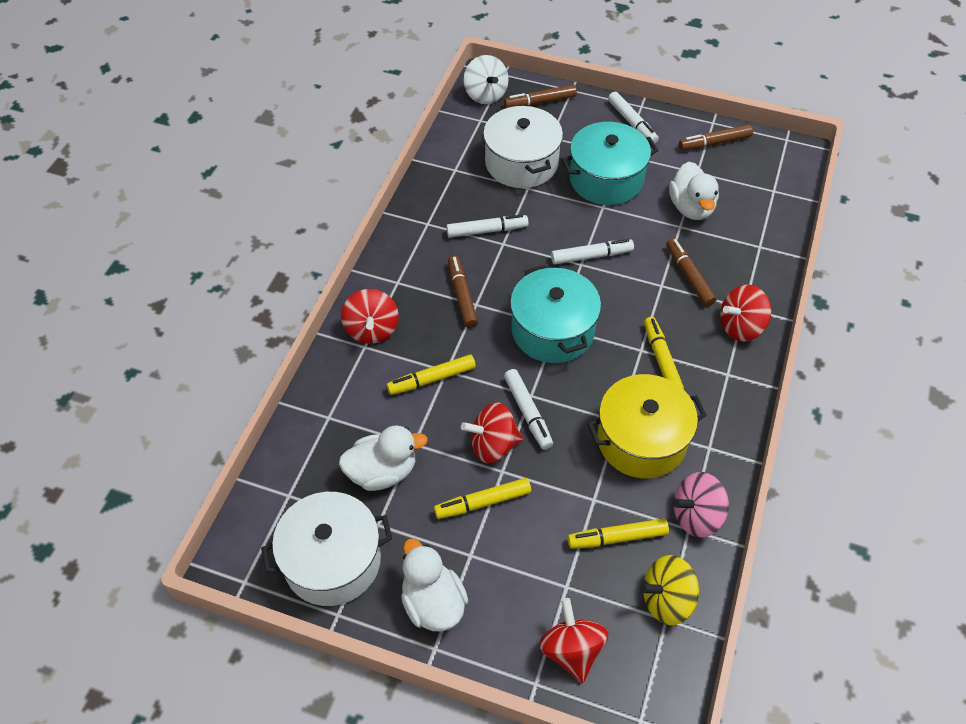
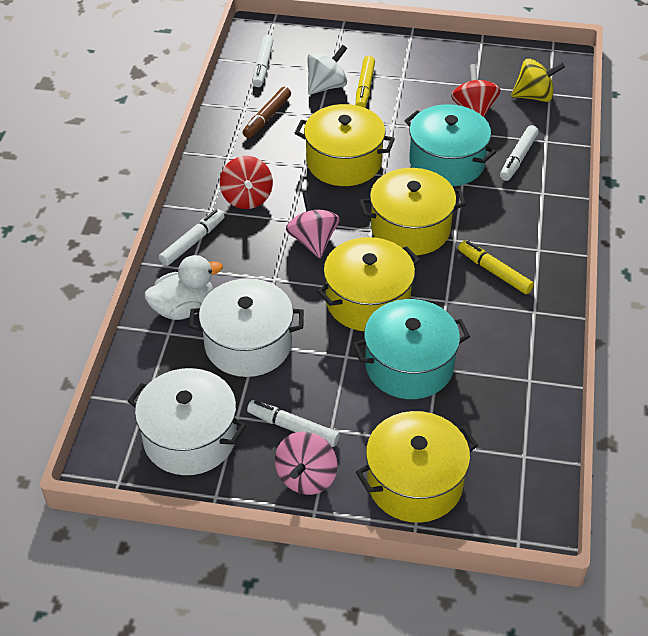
brown marker: [448,256,478,328] [504,85,577,107] [666,238,716,306] [679,124,753,151] = 4 -> [243,87,291,138] = 1
pink spinning top: [673,472,729,538] = 1 -> [275,431,337,495] [286,192,340,258] = 2
red spinning top: [341,289,399,344] [461,402,523,463] [539,598,609,683] [720,285,771,341] = 4 -> [220,156,273,209] [451,64,501,117] = 2
white duck: [339,425,428,491] [401,538,468,631] [669,162,719,220] = 3 -> [144,255,223,320] = 1
yellow marker: [387,354,476,395] [434,478,531,519] [568,518,669,549] [644,317,684,389] = 4 -> [355,56,375,108] [458,240,534,294] = 2
yellow pot: [588,374,707,479] = 1 -> [295,104,395,186] [317,237,420,331] [356,411,478,523] [360,168,466,255] = 4

